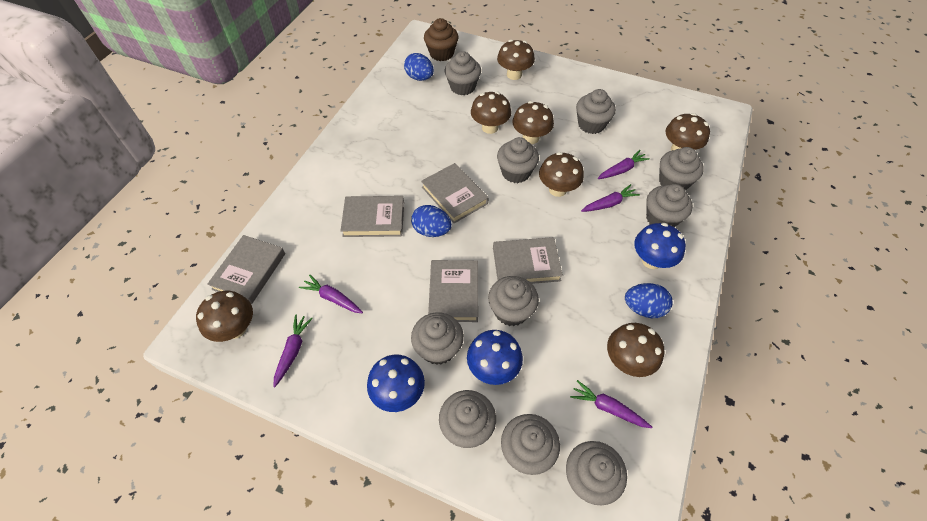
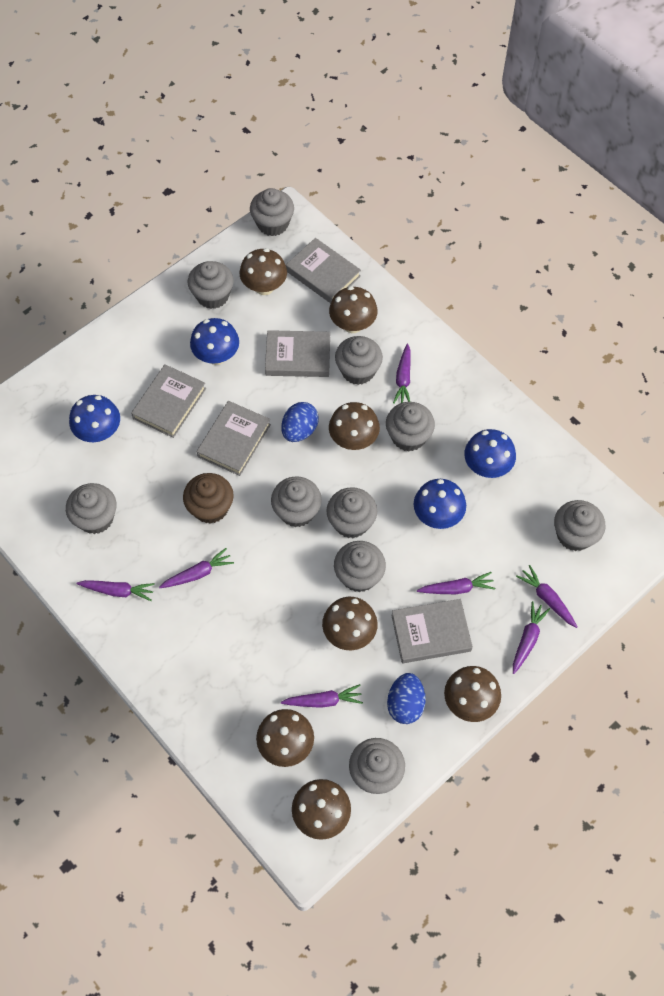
blue egg: [404,53,434,81] [411,205,452,237] [625,283,673,318] = 3 -> [281,402,319,442] [387,673,426,724] = 2
blue mushroom: [367,355,425,412] [467,330,523,385] [634,223,686,269] = 3 -> [69,395,120,442] [190,318,239,365] [414,479,466,529] [464,429,516,478] = 4
purple carrot: [273,315,313,387] [299,274,363,313] [570,380,652,428] [581,184,640,212] [598,150,650,179] = 5 -> [76,580,155,601] [159,548,234,588] [281,684,363,708] [393,343,411,404] [417,572,495,594] [513,601,550,674] [516,565,577,628] = 7

